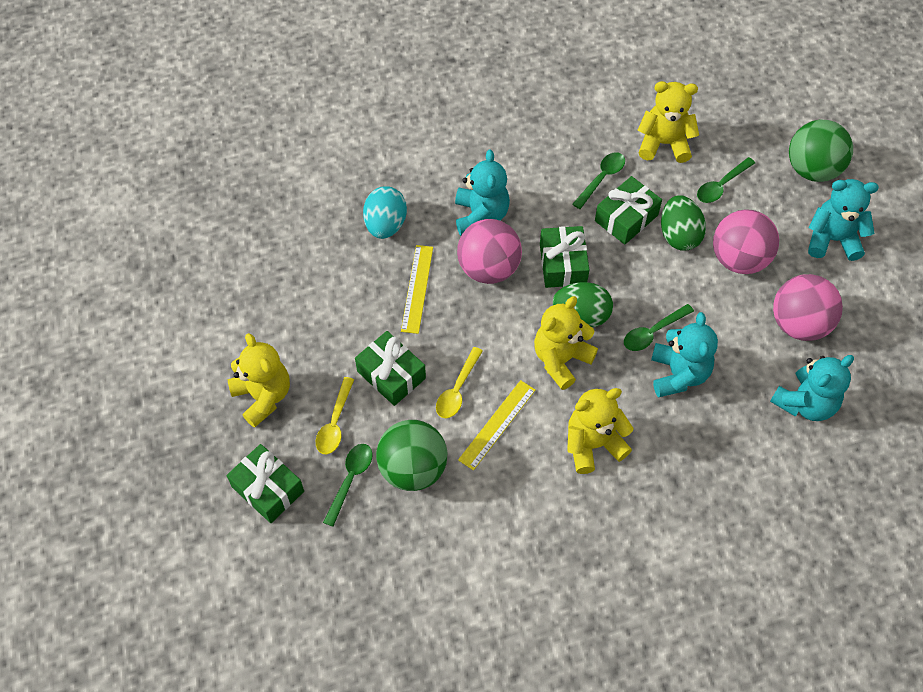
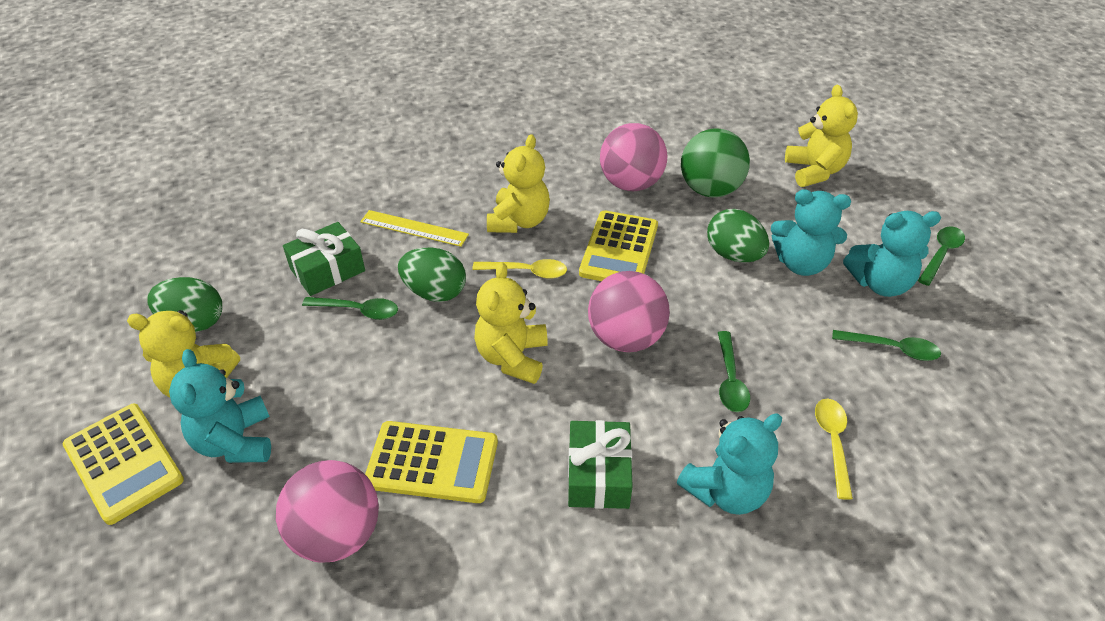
green ball: [376,420,448,491] [789,119,853,182] = 2 -> [681,129,750,197] = 1
green egg: [553,282,613,327] [661,195,706,251] = 2 -> [147,277,222,332] [398,247,466,302] [707,209,769,263] = 3
green gift: [226,444,304,523] [355,331,426,406] [540,226,590,288] [595,176,662,245] = 4 -> [283,222,365,296] [568,420,633,509] = 2
turquoise egg: [363,186,407,239] = 1 -> none = 0
yellow calculator: none = 0 -> [63,403,184,525] [365,421,498,503] [579,210,658,281] = 3
yellow ruler: [401,245,433,334] [458,380,536,471] = 2 -> [360,210,469,247] = 1

